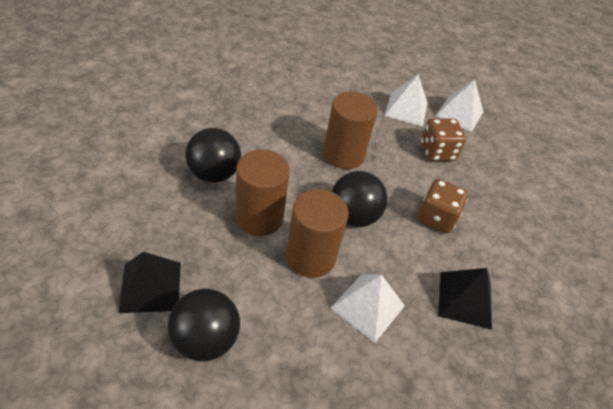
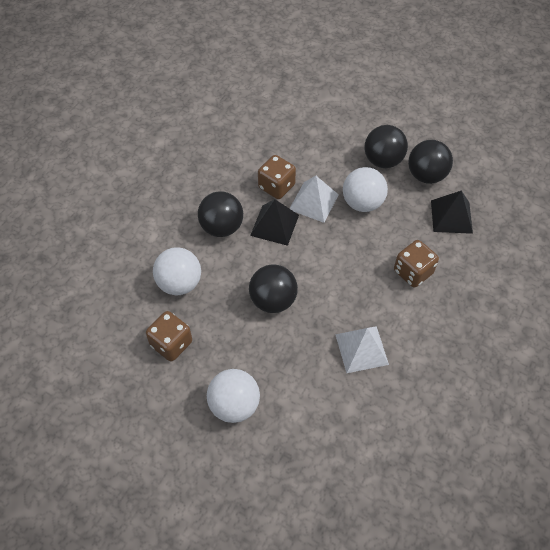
black ball: [168,289,240,361] [185,128,241,183] [332,171,387,227] = 3 -> [198,191,243,237] [249,264,298,313] [365,125,408,168] [408,140,453,184] = 4
brown cylinder: [236,150,290,236] [286,189,349,278] [323,92,378,169] = 3 -> none = 0
brown dice: [418,179,468,233] [421,119,466,161] = 2 -> [146,311,192,361] [258,155,296,199] [394,240,439,287] = 3
white ball: none = 0 -> [153,247,201,295] [207,369,260,423] [343,167,388,212] = 3
white pyramid: [331,274,405,343] [384,74,428,126] [435,79,483,132] = 3 -> [289,176,339,223] [335,326,389,373] = 2

